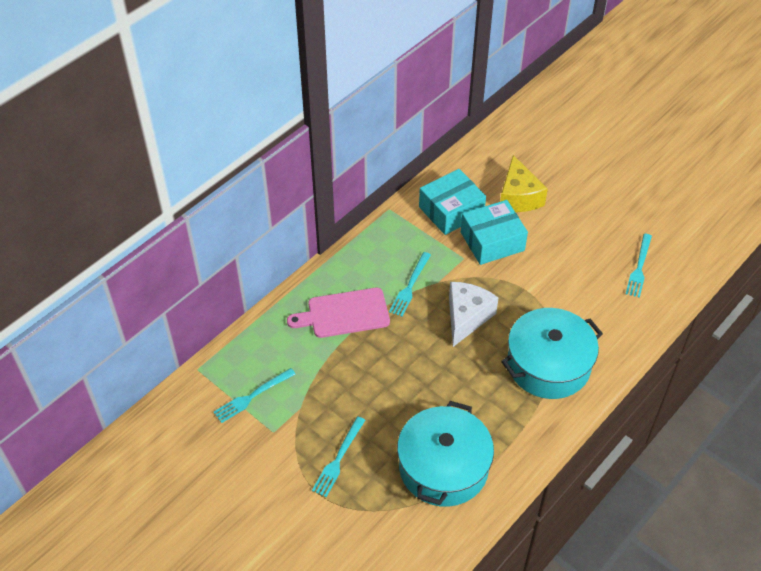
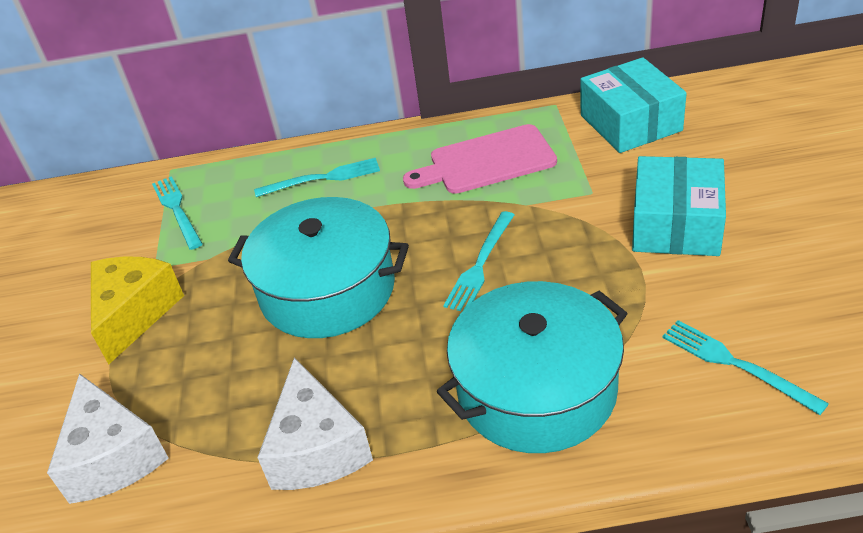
white cheese: [449,282,498,347] = 1 -> [47,373,169,504] [257,358,373,490] = 2

